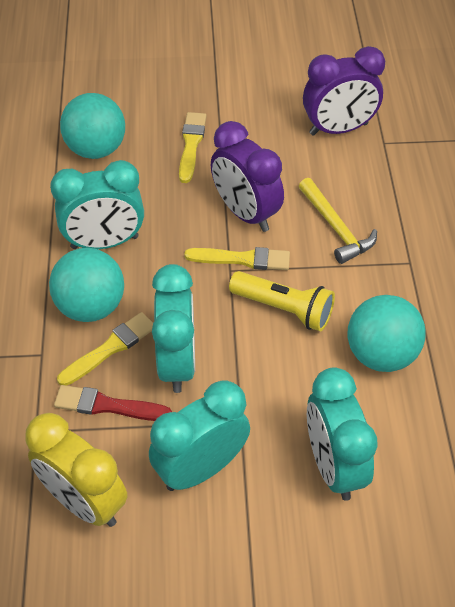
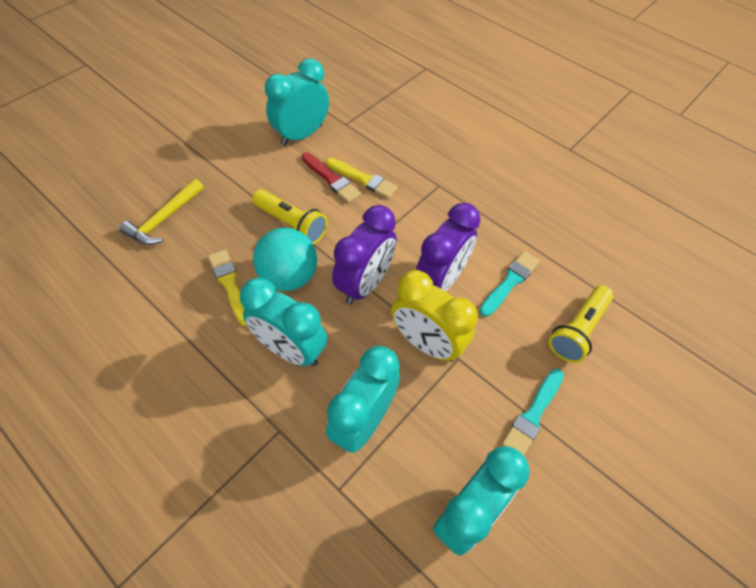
turquoise ball: [49,248,124,322] [60,93,125,159] [348,295,426,372] = 3 -> [253,228,317,291] = 1
turquoise brush: none = 0 -> [479,251,540,317] [502,369,564,456] = 2
yellow brush: [57,312,153,386] [179,112,207,183] [184,247,290,270] = 3 -> [208,250,247,326] [326,158,397,198] = 2
yellow flashlight: [229,271,335,332] = 1 -> [252,189,328,244] [549,285,613,363] = 2

